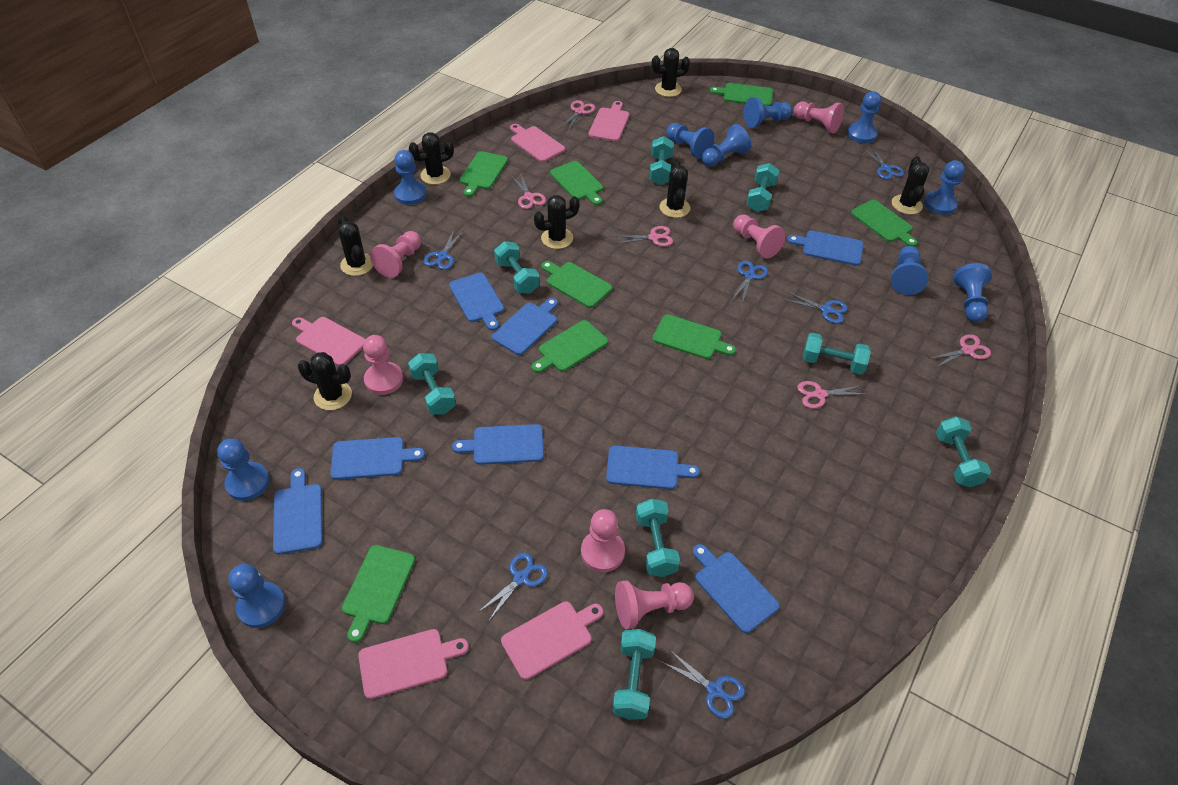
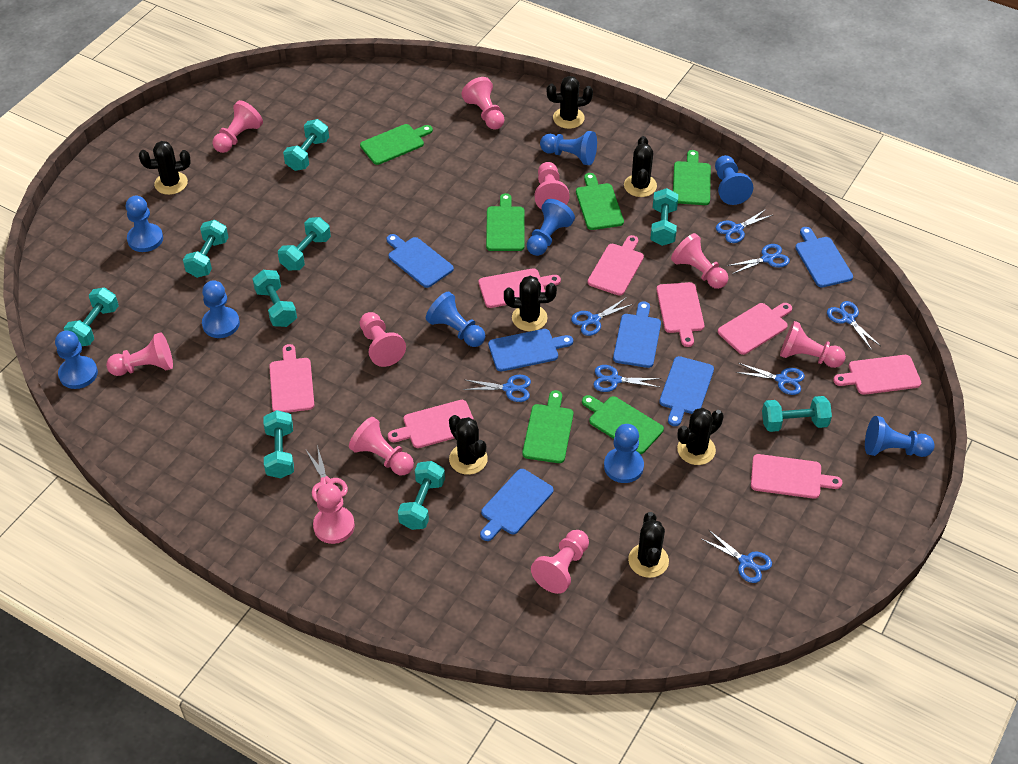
blue cutting board: [273,468,323,555] [330,437,425,480] [449,272,504,331] [452,424,544,465] [492,298,558,355] [606,445,700,489] [692,544,780,633] [787,230,864,266] = 8 -> [386,234,454,288] [480,469,553,541] [488,329,573,372] [613,301,661,368] [659,356,714,426] [795,227,853,288] = 6
blue pawn: [217,439,270,501] [228,564,285,628] [394,150,427,205] [666,123,714,159] [701,124,751,167] [744,97,793,128] [847,91,881,143] [891,246,928,295] [924,160,965,215] [954,263,992,322] = 10 -> [55,331,98,389] [126,196,163,252] [202,280,240,338] [426,292,485,347] [527,199,575,256] [540,131,597,165] [604,424,644,483] [715,155,754,205] [865,416,935,457] = 9
blue scissors: [424,230,463,270] [478,553,548,622] [662,650,745,719] [732,260,768,303] [785,292,848,324] [863,146,904,180] = 6 -> [463,375,531,402] [571,298,633,336] [593,365,661,392] [702,530,772,583] [716,209,773,243] [727,244,790,274] [736,363,805,395] [827,301,881,350] = 8
green cutting board: [342,545,415,643] [459,151,508,197] [532,320,608,373] [541,261,612,308] [550,161,603,205] [652,314,736,359] [710,83,773,106] [851,200,918,247] = 8 -> [360,124,433,165] [486,193,525,251] [522,390,573,463] [576,173,624,230] [582,395,664,454] [673,150,711,205] = 6
pink cutting board: [292,317,365,366] [358,629,469,699] [501,601,603,680] [510,124,565,162] [588,101,630,142] = 5 -> [269,344,314,413] [388,400,474,448] [479,268,561,308] [588,235,644,296] [656,282,704,347] [718,303,792,355] [751,454,843,499] [833,355,921,395] = 8
pink pawn: [363,335,403,395] [370,231,421,278] [581,509,625,572] [615,580,694,629] [733,215,786,258] [793,102,844,133] = 6 -> [106,333,173,376] [213,100,263,153] [313,484,355,544] [349,417,414,475] [360,312,406,367] [461,77,505,130] [531,530,589,594] [535,162,570,209] [671,233,728,289] [780,321,846,368] = 10
pink scissors: [512,173,546,209] [560,100,596,131] [615,226,673,247] [797,381,865,409] [929,334,991,367] = 5 -> [306,445,348,502] = 1
turquoise dumbbell: [408,353,456,415] [494,241,540,294] [613,629,656,720] [636,499,680,577] [649,136,674,185] [746,163,780,212] [803,332,871,374] [936,416,991,487] = 8 -> [64,287,119,346] [183,220,228,278] [253,270,297,327] [263,410,294,478] [278,217,331,270] [283,119,329,171] [398,461,445,530] [650,188,678,246] [762,396,832,432] = 9

